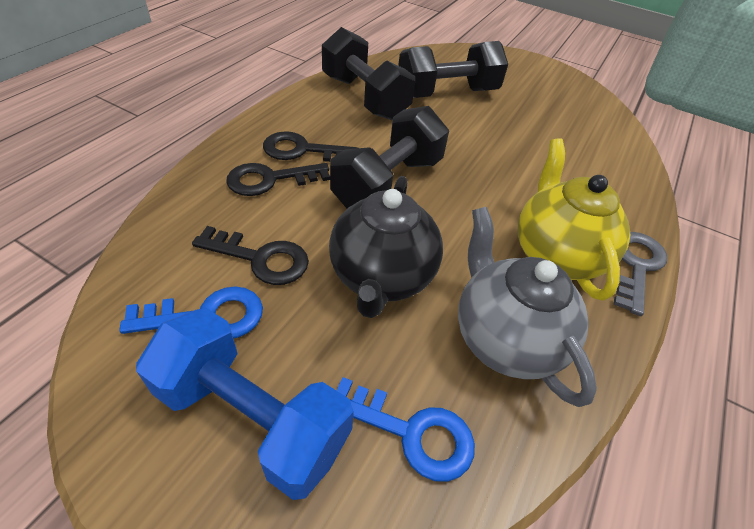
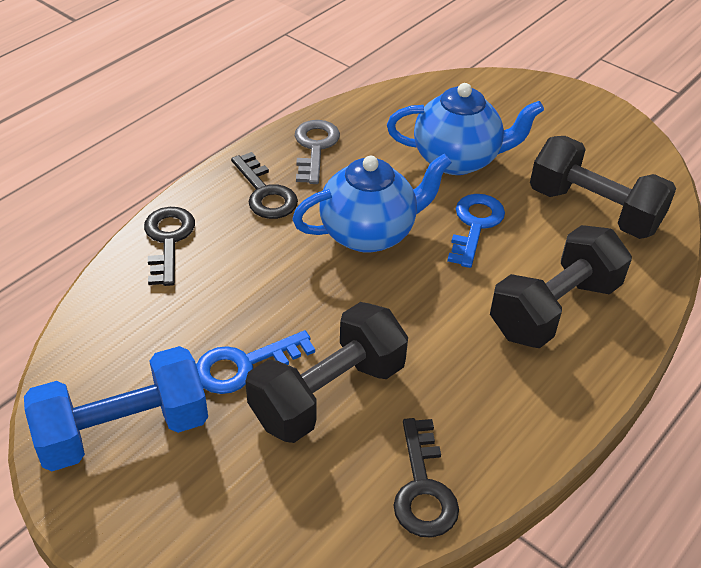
black teapot: [329,176,443,318] = 1 -> none = 0
blue teapot: none = 0 -> [292,154,452,253] [387,83,544,175] = 2
grey teapot: [458,207,597,407] = 1 -> none = 0
yellow teapot: [518,139,631,300] = 1 -> none = 0

